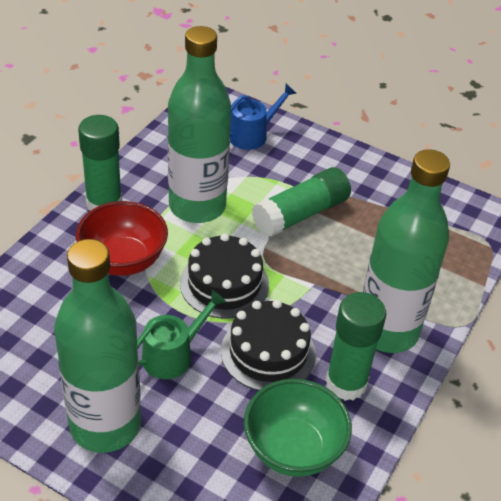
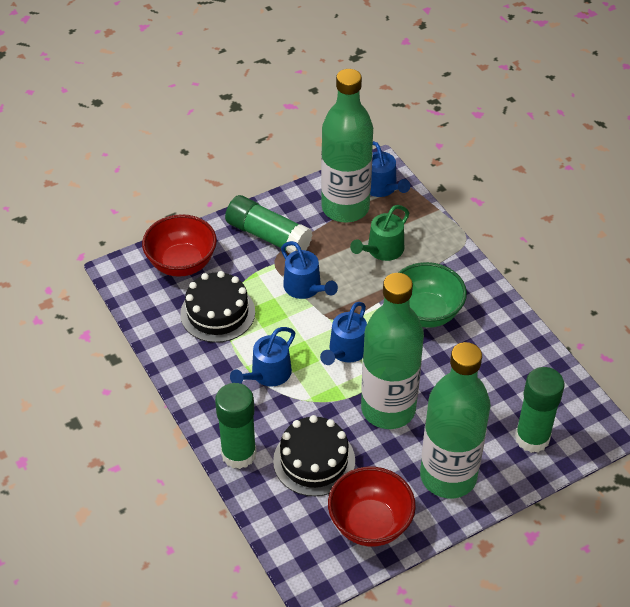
blue watering can: [230,84,296,150] = 1 -> [230,327,295,387] [281,241,338,299] [320,302,367,365] [370,141,410,197] = 4
red bowl: [76,201,168,276] = 1 -> [142,214,217,277] [328,467,416,546] = 2

